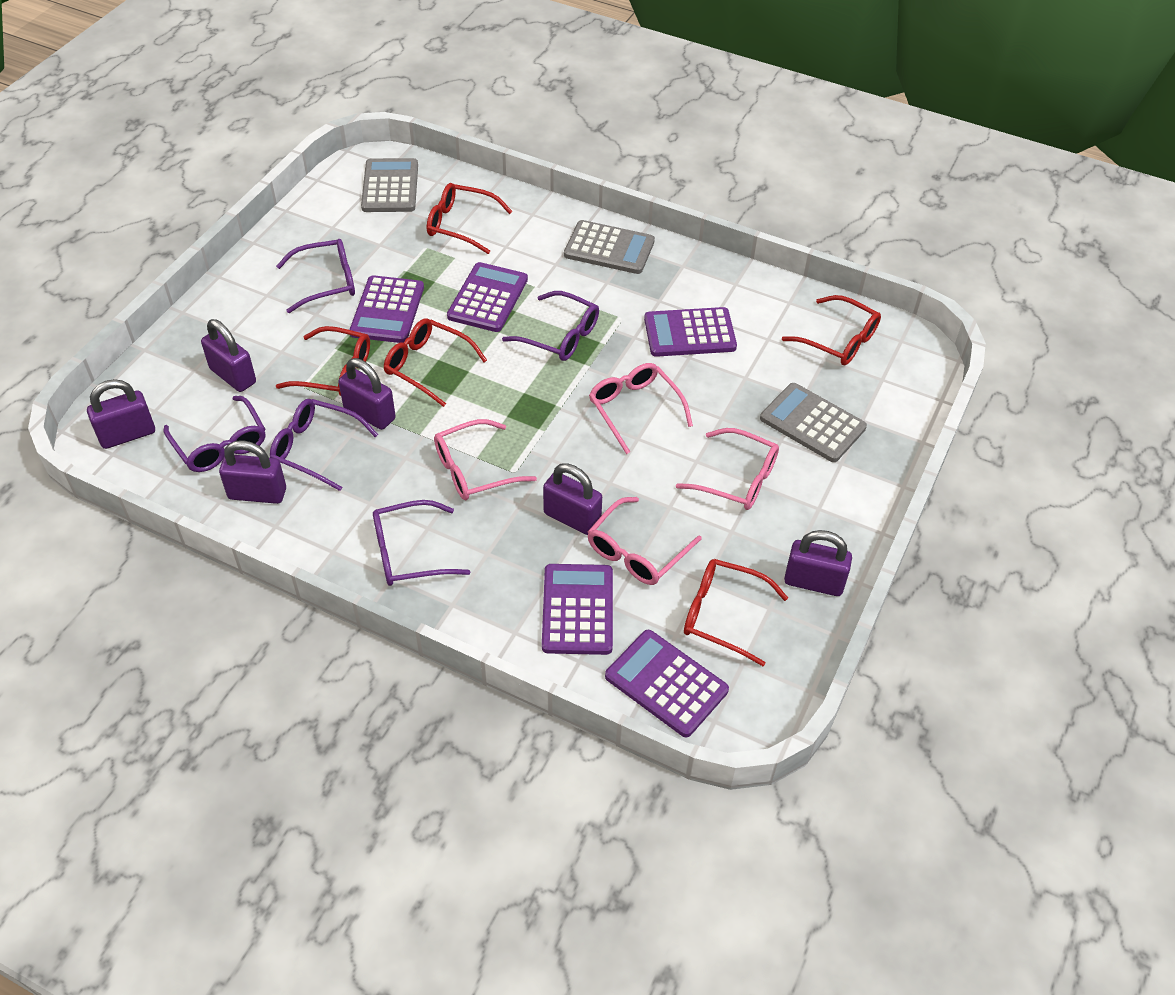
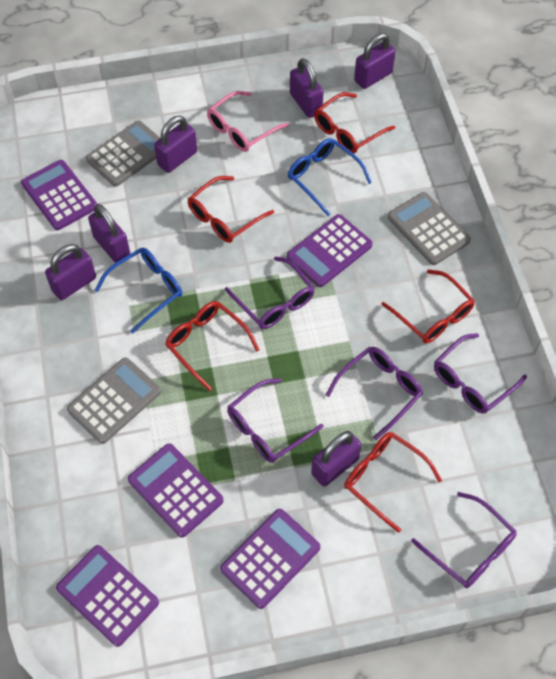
blue glasses: none = 0 -> [95,248,182,333] [288,138,372,216] = 2
pink glasses: [434,419,537,500] [588,497,702,585] [589,363,693,454] [676,428,779,510] = 4 -> [207,91,289,152] = 1

